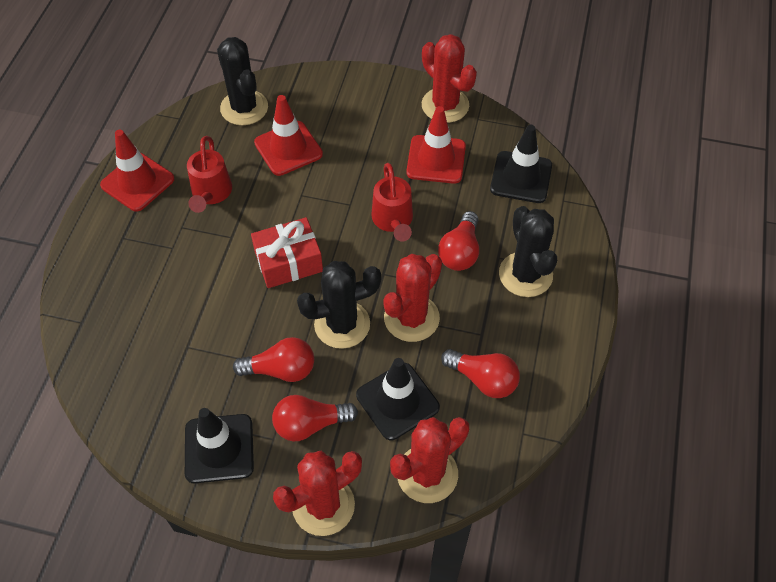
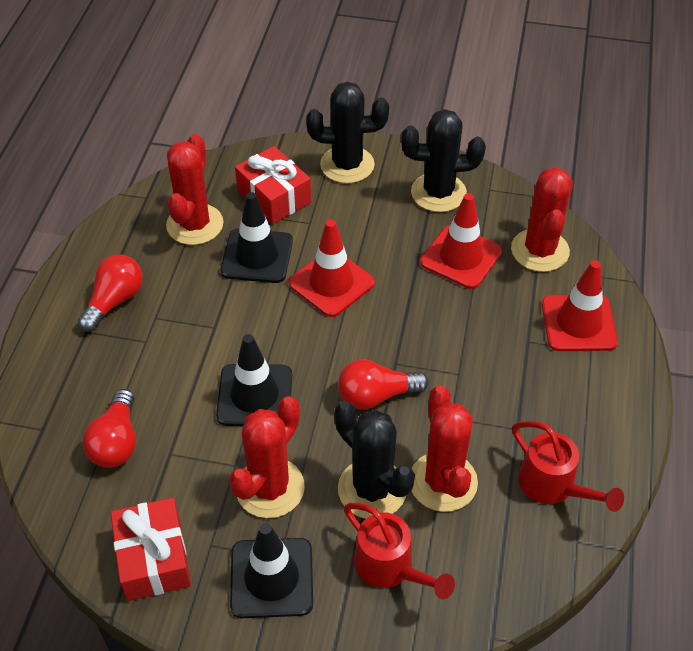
red gift: [251,217,323,288] = 1 -> [111,498,191,601] [235,146,311,224] = 2
red light bulb: [233,337,314,382] [272,395,358,442] [438,211,479,271] [441,349,520,398] = 4 -> [78,255,143,332] [83,389,136,468] [338,359,429,409] = 3

